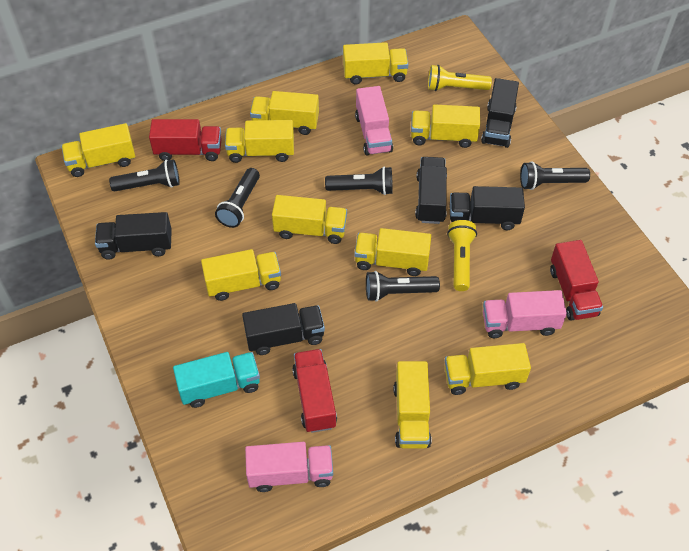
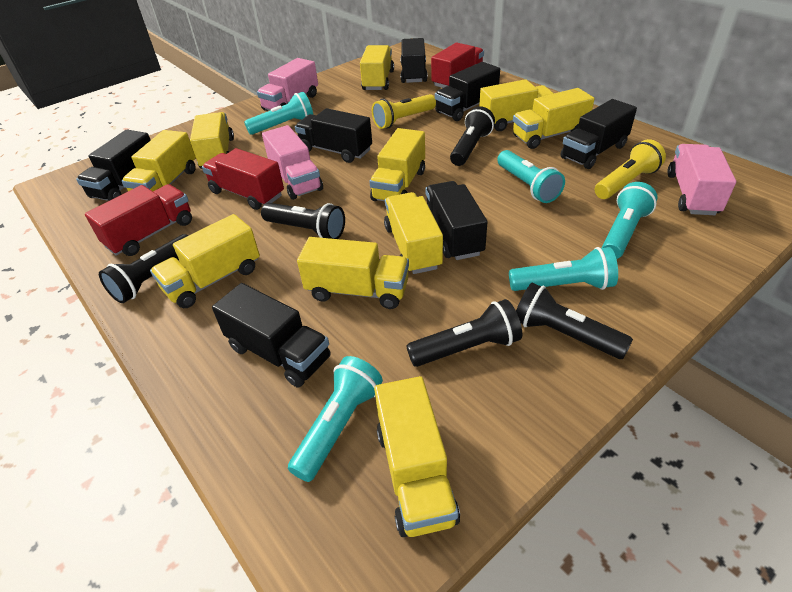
black truck: [95,212,172,260] [242,303,325,355] [415,157,447,224] [450,186,525,230] [481,78,519,148] = 5 -> [76,130,151,201] [212,283,331,387] [295,108,372,163] [400,38,428,83] [425,181,487,260] [435,62,500,121] [560,99,637,169] = 7
turquoise flashlight: none = 0 -> [244,92,313,135] [288,356,383,482] [497,150,565,203] [509,247,618,291] [602,182,658,259] = 5
turquoise truck: [173,352,260,408] = 1 -> none = 0

